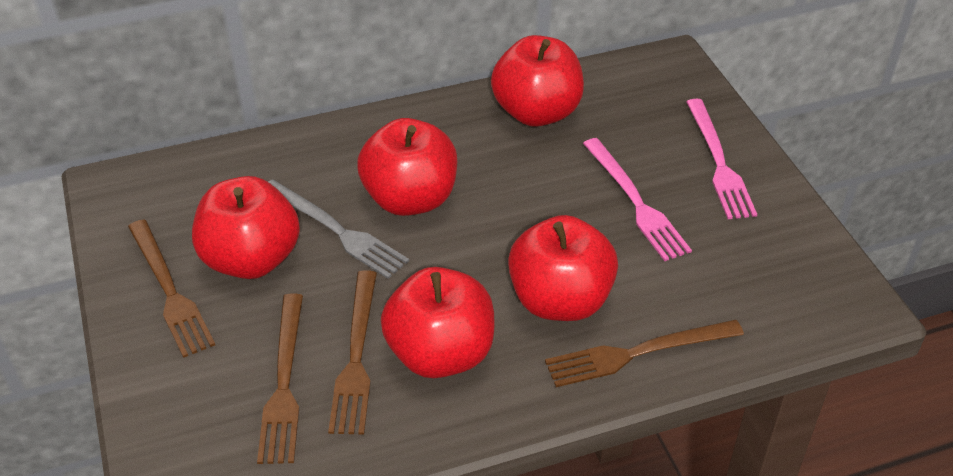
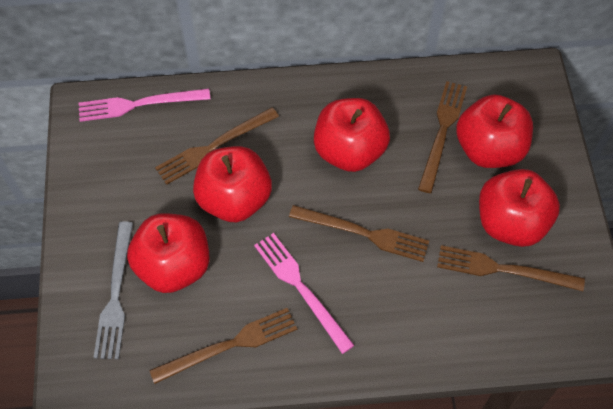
brown fork: [128,219,215,358] [257,293,303,464] [328,270,377,435] [545,320,744,387] = 4 -> [149,308,297,384] [155,107,279,185] [289,205,429,262] [418,81,467,193] [437,245,585,291] = 5

